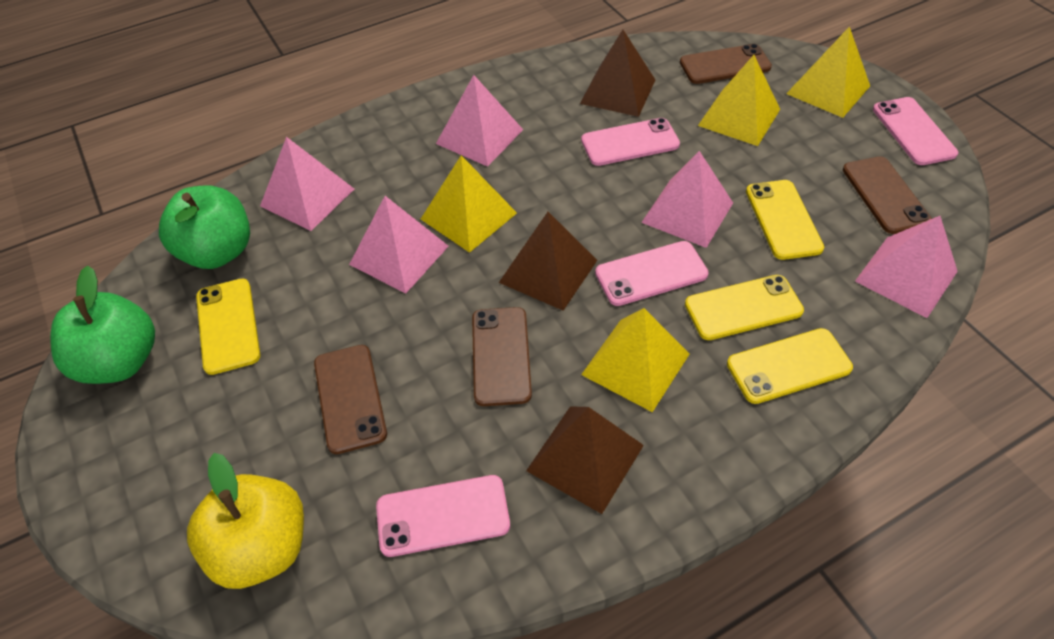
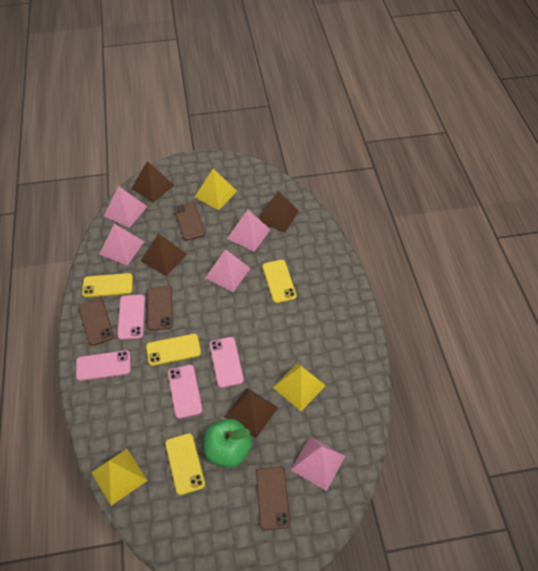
brown pyramid: [499,212,597,310] [526,406,644,514] [580,30,655,117] = 3 -> [131,161,174,203] [141,233,187,276] [225,388,278,438] [259,191,299,233] = 4
green apple: [50,266,155,384] [159,185,250,269] = 2 -> [204,419,252,468] = 1
yellow apple: [187,453,304,589] = 1 -> none = 0
yellow pyramid: [421,155,517,253] [581,308,689,412] [698,55,780,146] [786,26,870,118] = 4 -> [91,449,147,506] [195,169,237,210] [273,363,326,411] = 3

